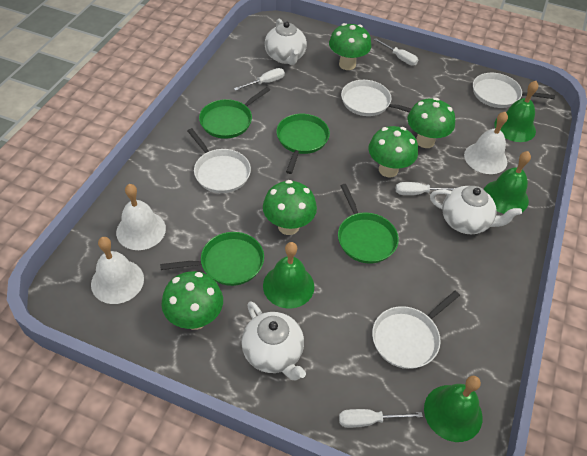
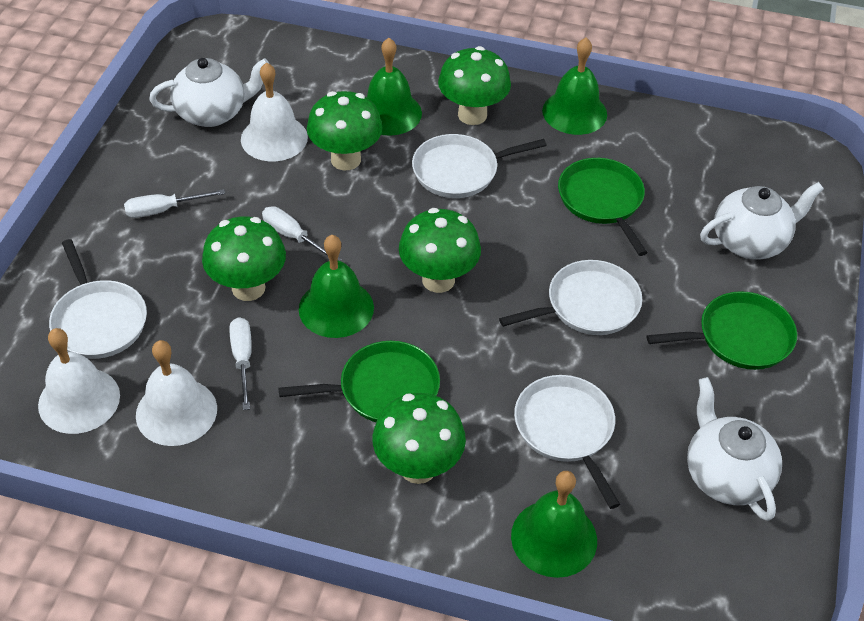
green pan: [160,232,264,286] [199,87,270,139] [276,114,330,174] [338,184,399,264] = 4 -> [278,341,440,422] [558,158,648,256] [647,291,797,370] = 3
white screwdriver: [234,68,285,91] [339,409,423,428] [374,38,418,66] [396,182,458,195] = 4 -> [124,189,225,218] [229,317,252,410] [262,206,342,261] = 3

